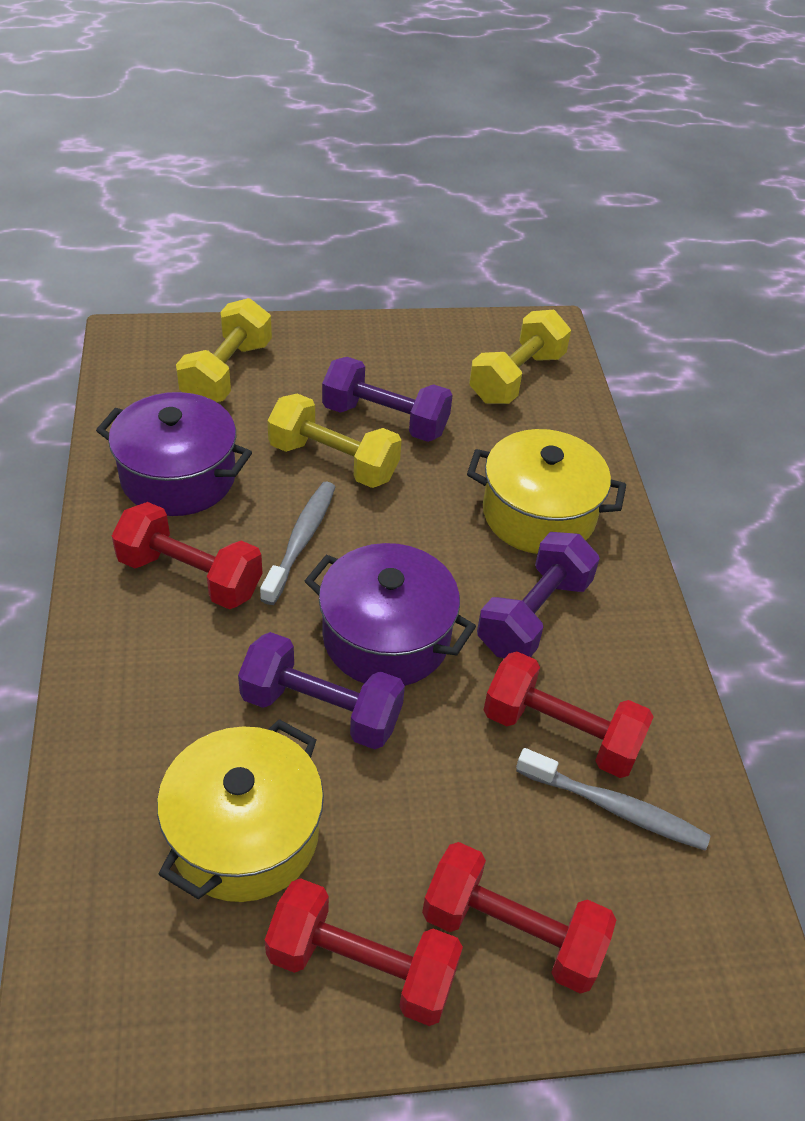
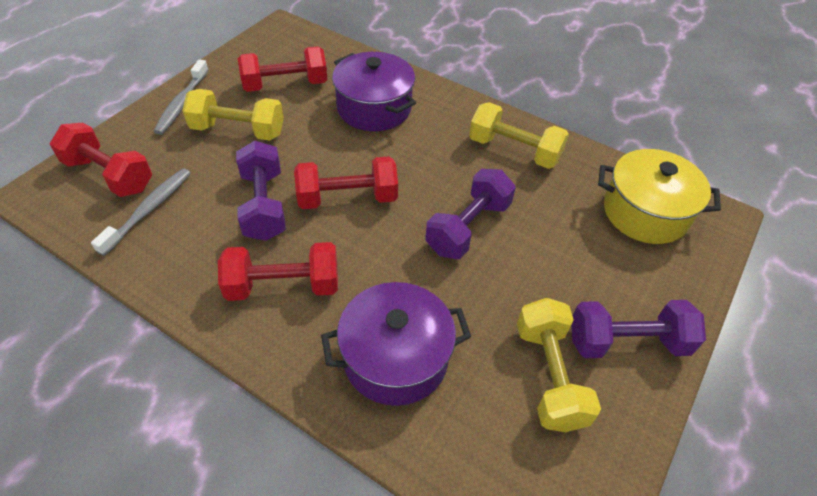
yellow pot: [157,719,324,902] [467,429,626,554] = 2 -> [598,149,721,244] = 1

